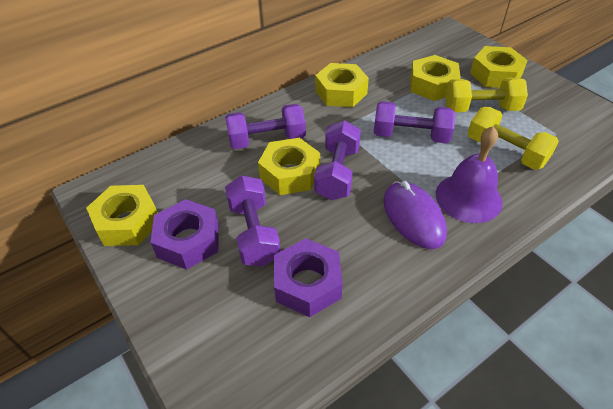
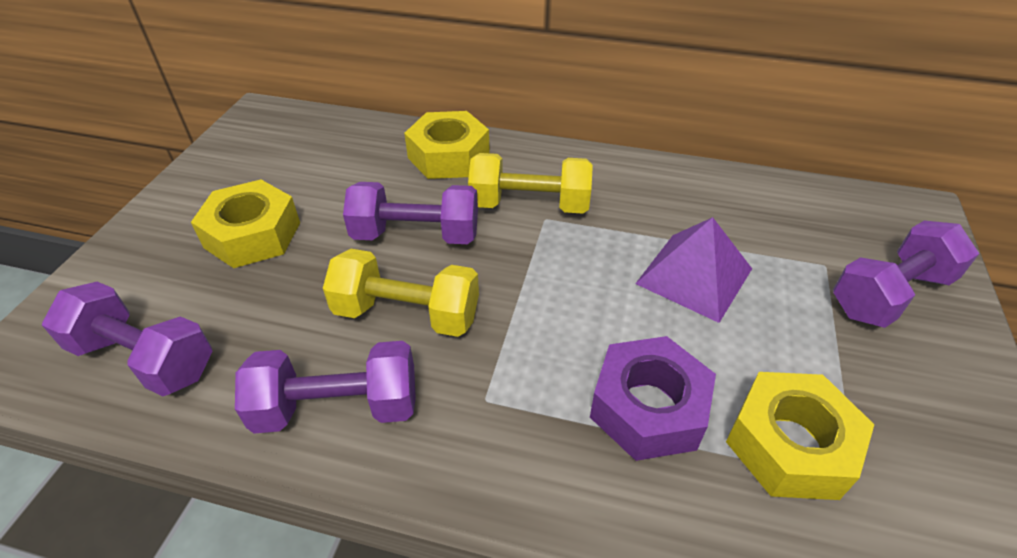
purple bell: [436,126,503,223] = 1 -> none = 0
purple mouse: [384,181,447,249] = 1 -> none = 0
purple nut: [150,199,219,269] [274,238,343,317] = 2 -> [590,336,716,461] = 1
purple pyramid: none = 0 -> [635,217,752,323] = 1
yellow nut: [86,185,158,246] [258,138,320,195] [315,63,369,107] [410,55,461,101] [470,46,528,88] = 5 -> [191,180,300,268] [404,111,490,179] [726,372,874,500] = 3

